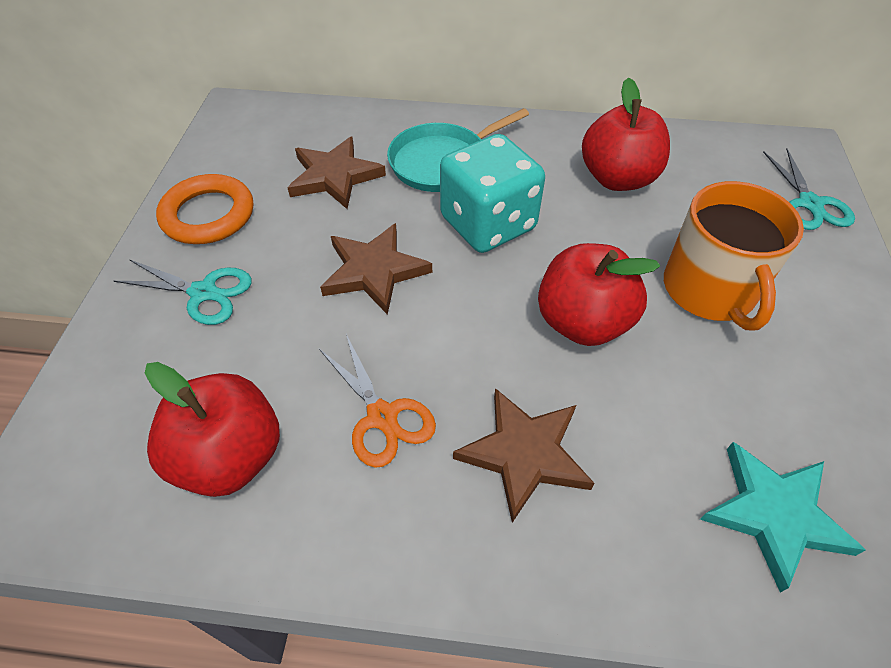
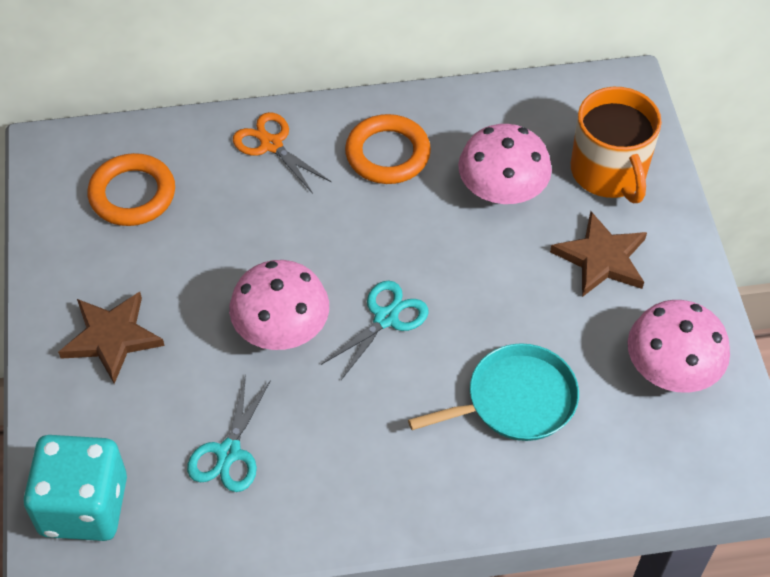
brown star: [288,137,386,209] [320,223,432,315] [453,388,595,523] = 3 -> [58,292,165,384] [550,211,647,297] = 2
orange ring: [156,174,253,244] = 1 -> [87,153,175,226] [345,114,431,184] = 2
pink mushroom: none = 0 -> [229,260,329,350] [458,124,552,204] [628,300,730,393] = 3
red apple: [145,362,280,497] [538,243,660,346] [582,78,670,191] = 3 -> none = 0
turquoise star: [700,442,865,593] = 1 -> none = 0

